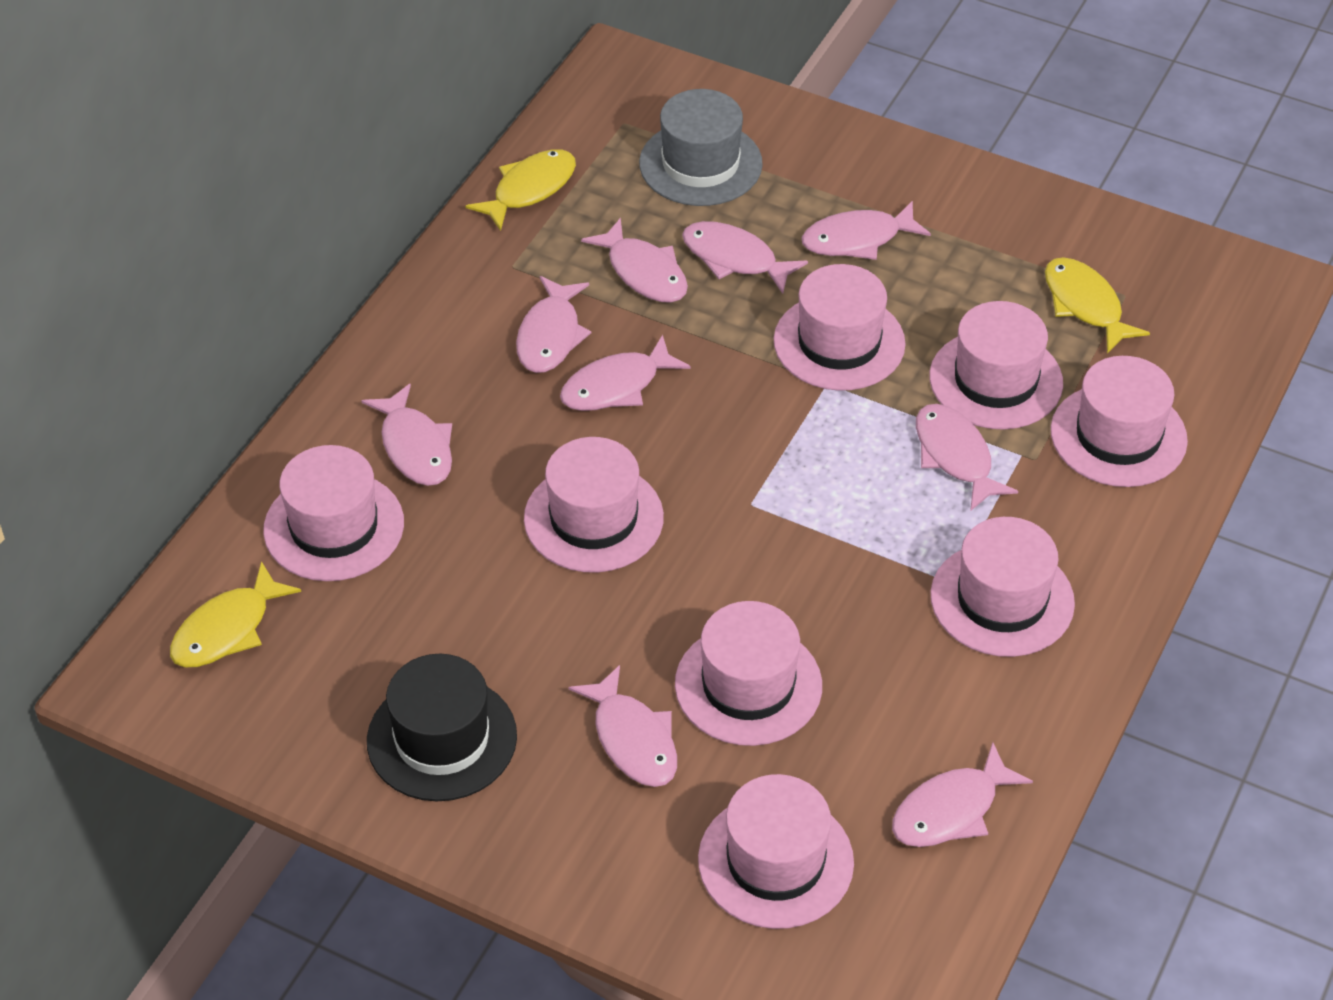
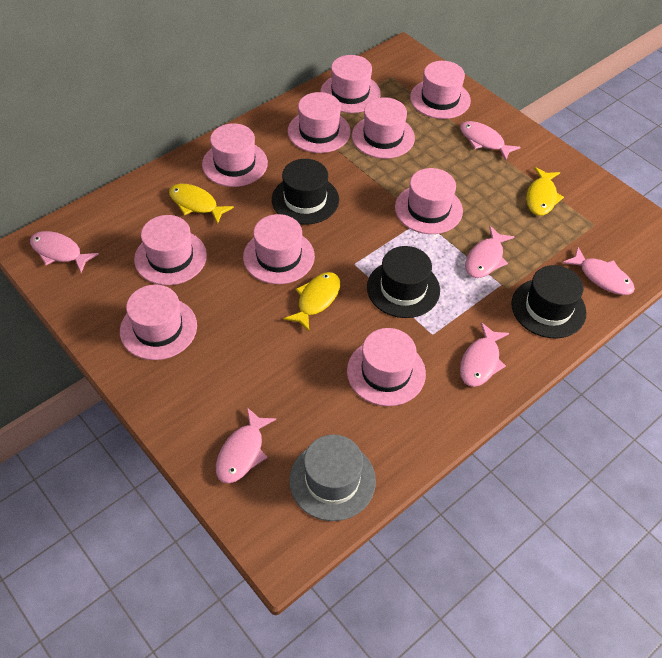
black hat: [367,654,517,801] = 1 -> [272,159,339,225] [367,246,440,318] [511,265,586,338] = 3
pink fish: [361,383,452,486] [516,276,591,373] [560,335,691,411] [568,665,677,787] [581,218,688,303] [682,221,808,294] [802,201,931,260] [892,742,1033,847] [916,404,1018,511] = 9 -> [30,231,99,273] [216,408,276,484] [460,121,521,160] [460,322,509,387] [465,226,514,278] [562,247,635,295] = 6
pink hat: [263,445,404,581] [524,437,664,573] [675,601,822,746] [698,774,854,929] [774,264,906,391] [930,301,1063,430] [931,517,1075,657] [1051,356,1188,487] = 8 -> [120,285,197,360] [134,215,207,285] [202,123,268,187] [243,214,315,284] [288,92,351,153] [320,55,381,113] [347,328,426,406] [352,97,415,159] [395,168,463,234] [410,61,471,119] = 10

